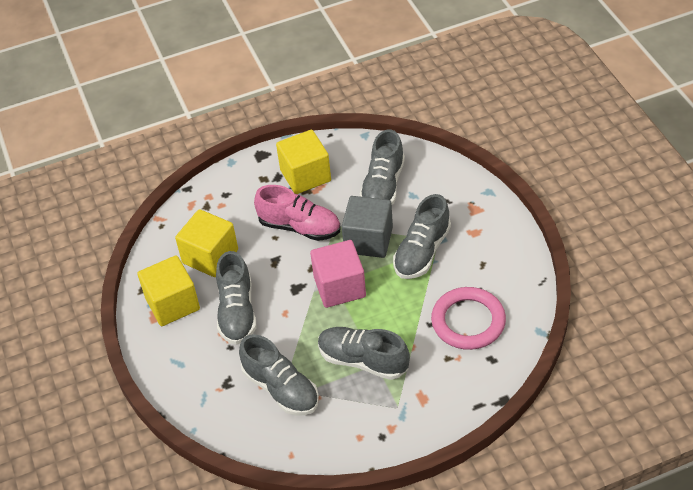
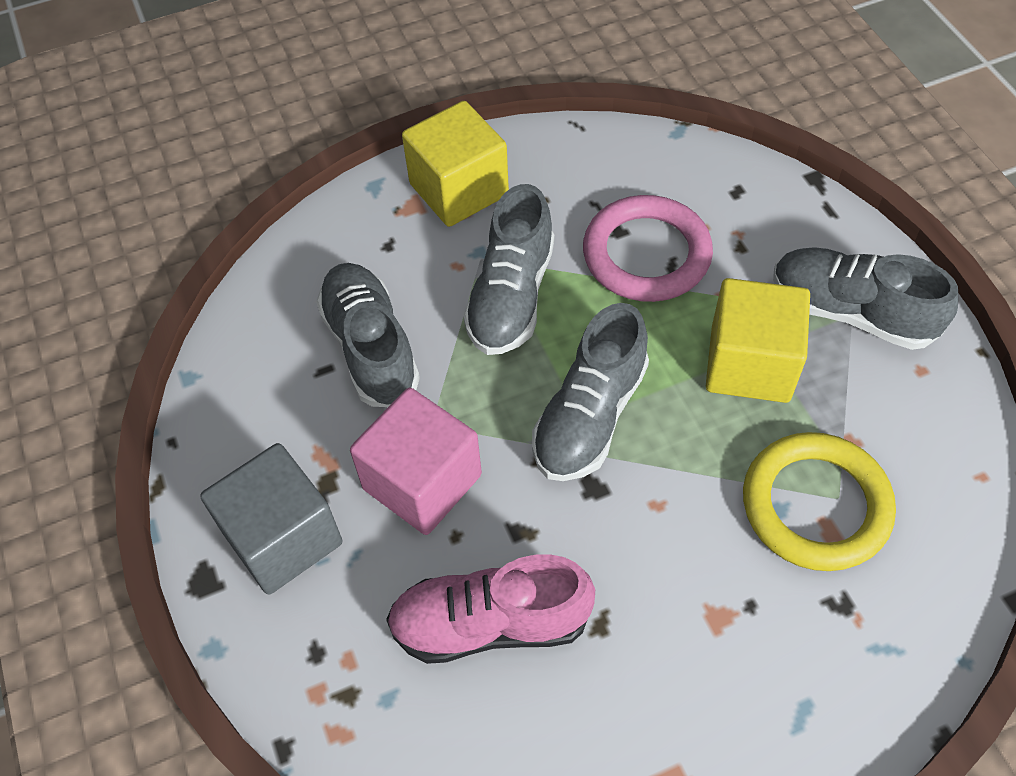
grey shoe: [216,251,256,345] [239,334,319,415] [318,327,410,380] [359,129,405,205] [393,194,451,279] = 5 -> [316,263,420,407] [463,184,554,355] [532,303,649,481] [773,247,958,350] = 4
yellow cube: [137,255,200,326] [175,209,238,277] [276,130,331,194] = 3 -> [402,101,509,227] [706,278,810,403] = 2
yellow ring: none = 0 -> [743,432,896,571] = 1

